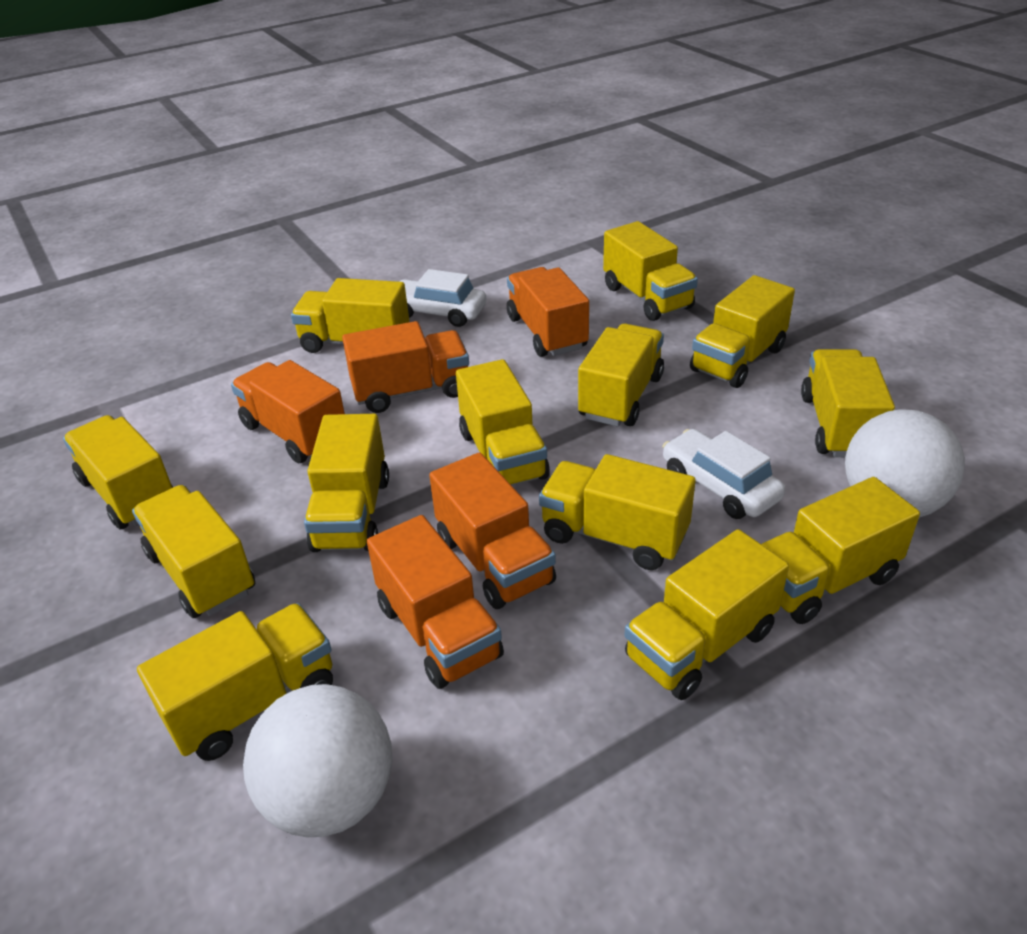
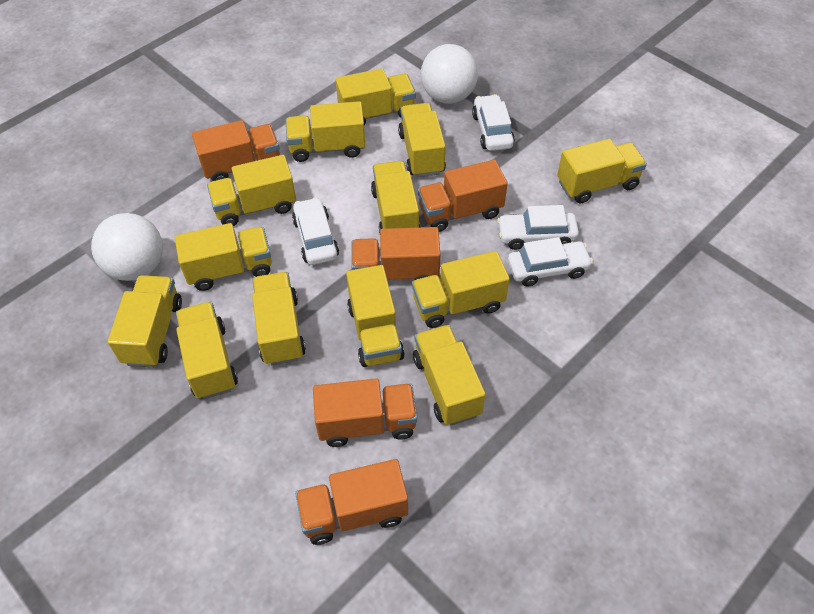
white car: [398,269,486,327] [662,429,785,519] = 2 -> [292,197,339,265] [472,94,515,151] [497,205,579,250] [508,237,593,287] = 4

